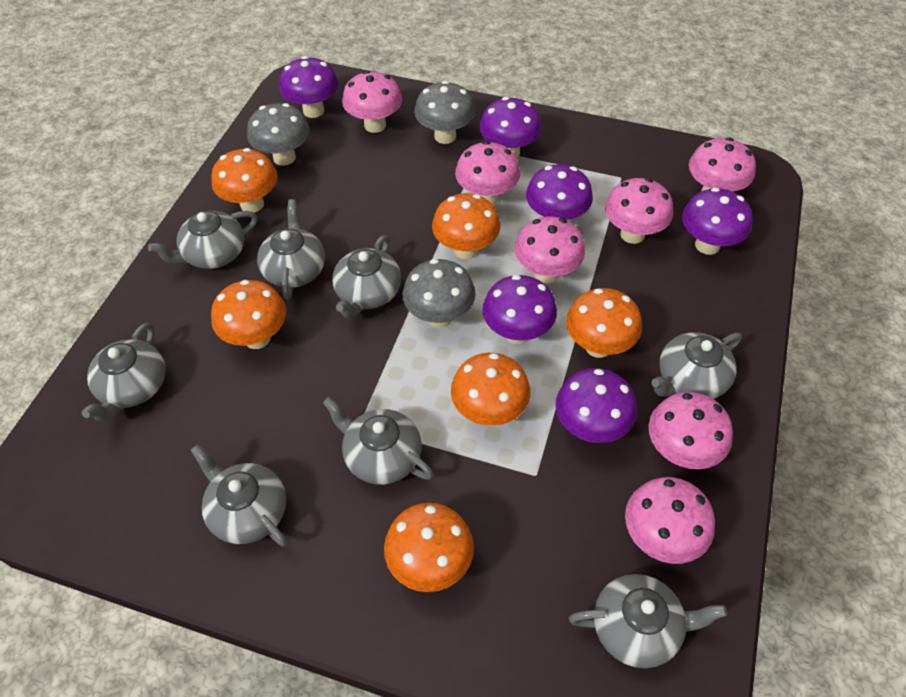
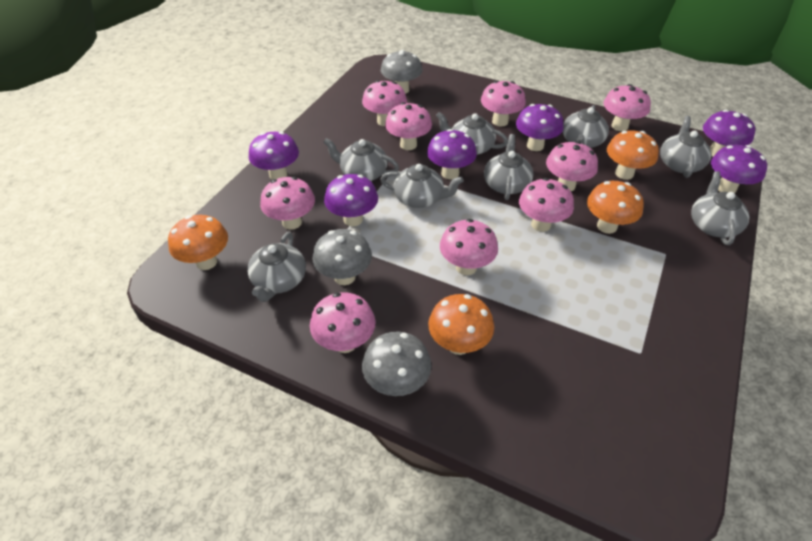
orange mushroom: [211,148,277,213] [211,280,286,349] [384,503,474,592] [432,193,500,260] [451,353,530,426] [566,288,642,358] = 6 -> [168,215,228,270] [428,294,494,355] [587,181,644,234] [607,130,659,180] = 4
pink mushroom: [342,71,402,133] [455,141,520,205] [515,216,585,284] [605,178,673,244] [625,477,715,564] [649,392,733,469] [689,137,756,191] = 7 -> [260,177,315,230] [310,292,375,353] [362,80,407,126] [385,102,432,150] [440,219,498,276] [481,81,526,127] [519,178,574,232] [546,141,598,192] [604,84,651,131] = 9

